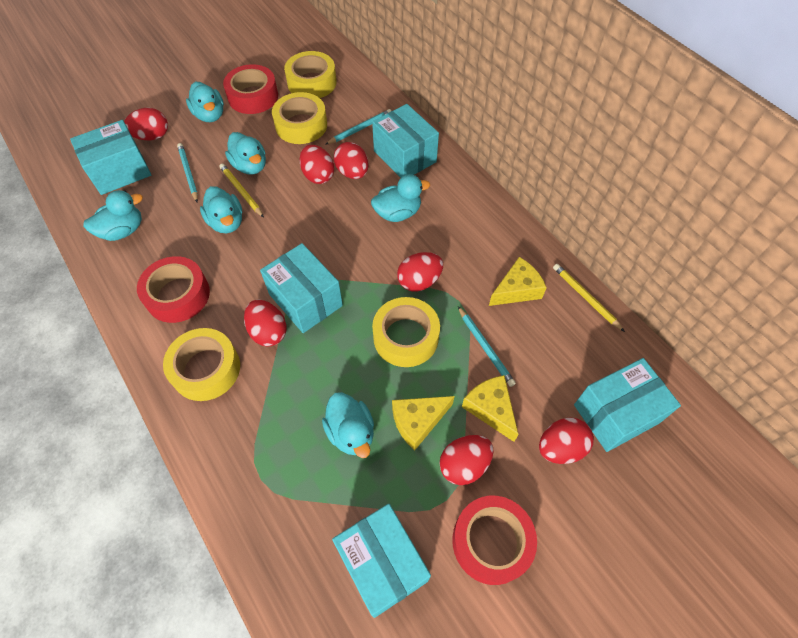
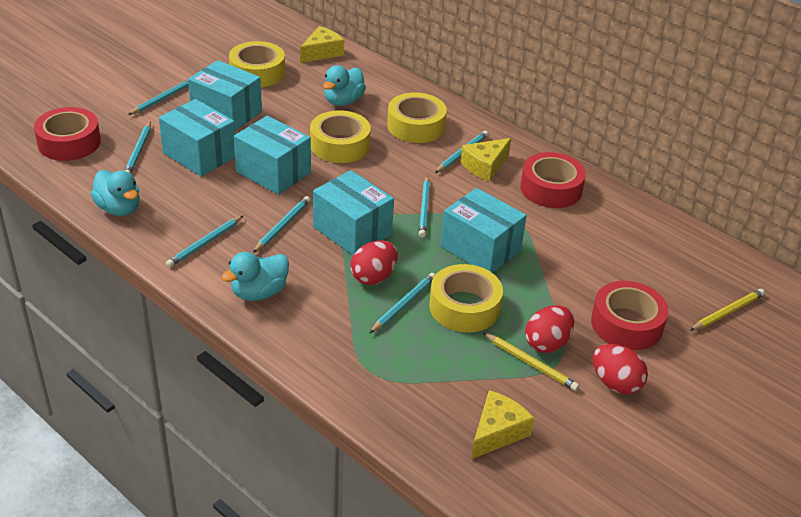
red egg: [124,108,168,140] [244,300,286,347] [300,145,334,184] [334,142,369,179] [397,252,443,291] [439,435,494,485] [539,417,594,464] = 7 -> [351,240,398,285] [525,305,574,353] [593,344,648,394] = 3
turquoise duck: [83,190,143,241] [186,82,224,122] [200,186,243,233] [225,132,266,175] [322,392,374,458] [371,174,430,222] = 6 -> [91,170,140,216] [221,252,289,301] [323,65,366,106] = 3
turquoise pencil: [177,143,198,202] [325,109,391,145] [458,306,516,387] = 3 -> [124,122,151,174] [128,79,189,115] [166,216,243,268] [253,196,311,253] [370,273,435,333] [419,176,430,238] [435,131,488,173] = 7

